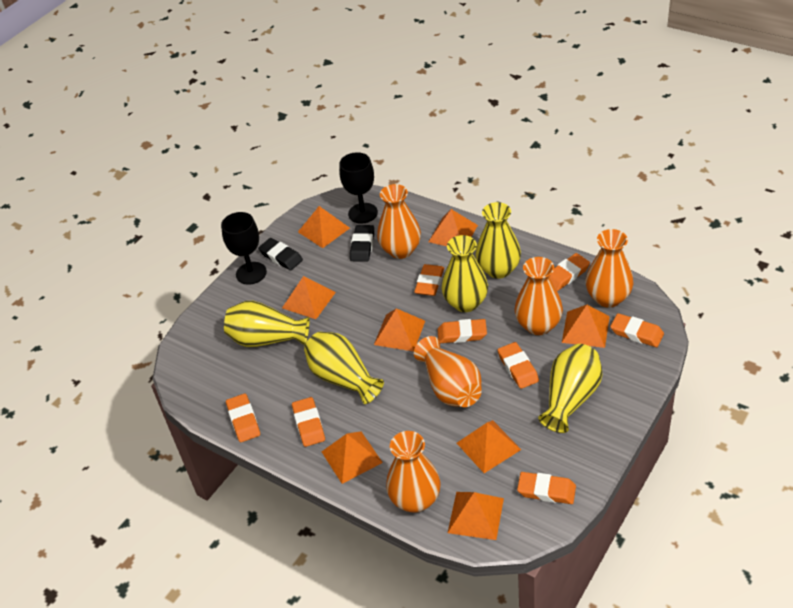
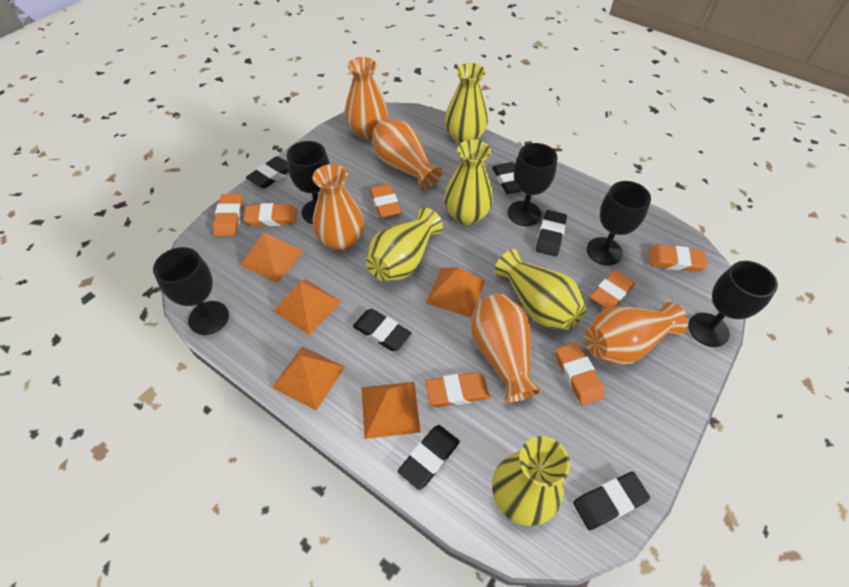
black eraser: [258,238,303,270] [350,225,374,262] = 2 -> [246,157,289,188] [353,309,412,351] [398,425,460,490] [492,162,521,194] [536,210,567,256] [573,472,650,530] = 6
black goblet: [221,212,267,285] [339,152,378,224] = 2 -> [153,247,229,335] [287,141,330,224] [507,143,558,226] [586,181,651,265] [688,261,778,347] = 5
orange eraser: [226,394,260,442] [292,397,325,447] [414,264,444,296] [438,319,487,343] [498,342,539,389] [517,472,576,504] [549,253,590,291] [610,313,664,347] = 8 -> [213,194,243,236] [243,203,297,226] [369,184,402,218] [425,372,490,407] [555,342,604,406] [590,270,635,309] [648,245,707,272] = 7
orange pyramid: [282,276,336,319] [298,206,350,248] [321,431,383,484] [374,308,425,351] [429,209,478,246] [448,492,504,540] [457,420,521,473] [562,305,610,348] = 8 -> [240,232,304,283] [272,346,345,410] [273,279,342,335] [361,382,420,439] [426,267,485,317] = 5

